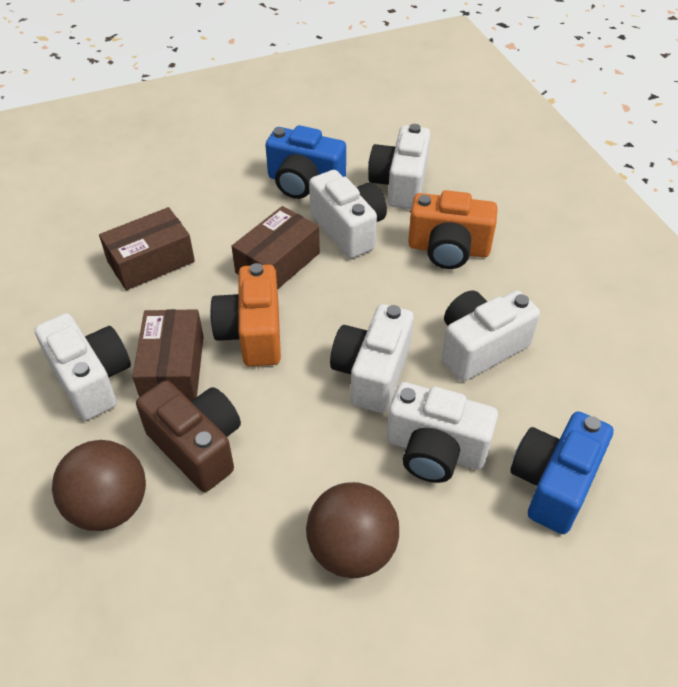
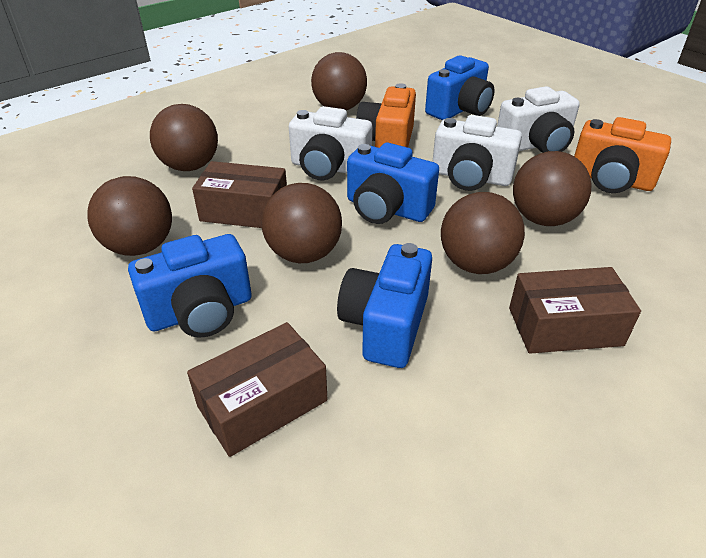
blue camera: [265,125,346,199] [510,411,613,534] = 2 -> [128,234,252,338] [337,243,432,368] [347,143,439,224] [425,55,495,120] = 4
brown ball: [52,440,146,531] [306,482,399,578] = 2 -> [87,176,172,256] [150,104,218,171] [261,183,342,263] [311,52,367,110] [441,192,525,274] [513,151,592,226] = 6
brown camera: [136,380,241,492] = 1 -> none = 0
white camera: [35,313,131,420] [309,170,387,258] [330,304,414,413] [368,124,431,209] [387,382,498,483] [442,290,540,381] = 6 -> [289,106,372,180] [432,115,522,191] [497,86,580,153] = 3

